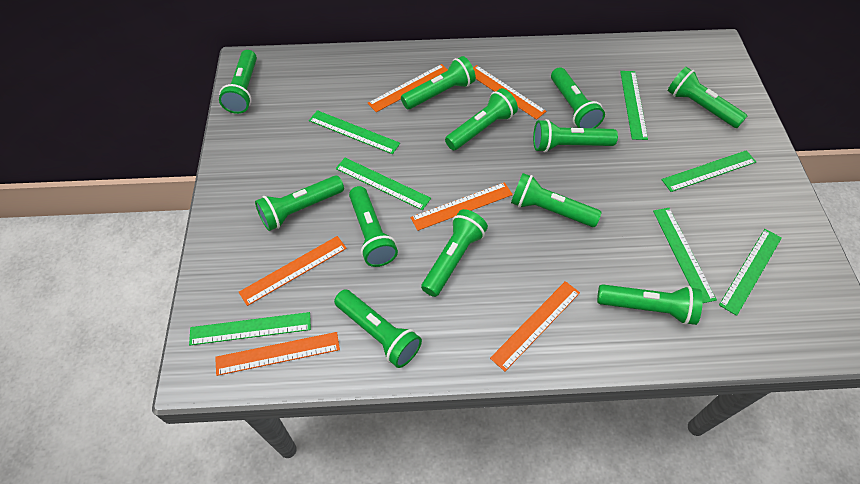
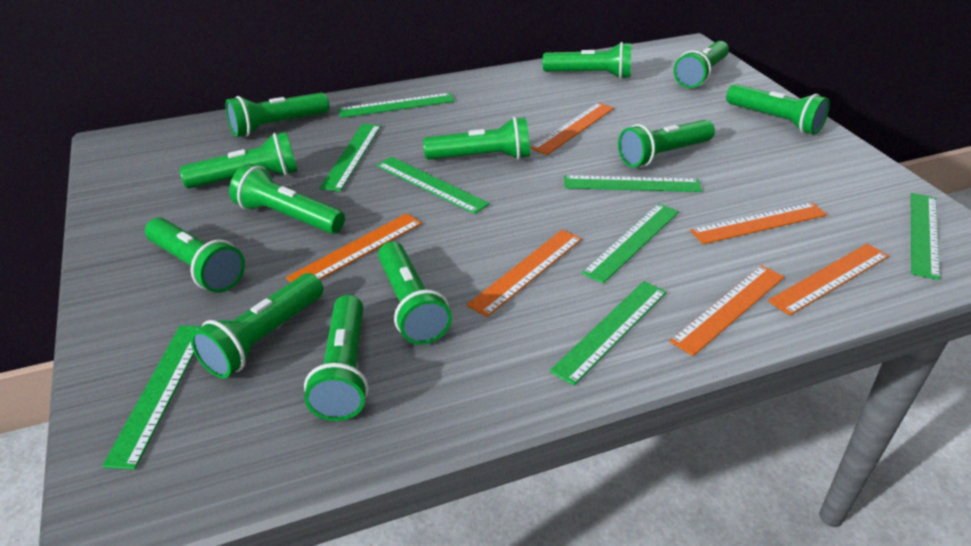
green ruler: [189,312,311,345] [309,110,400,154] [336,158,431,210] [620,71,648,140] [653,208,717,303] [662,150,756,192] [719,229,782,316] = 7 -> [102,325,201,470] [320,124,381,192] [338,93,455,118] [376,157,490,214] [550,281,667,386] [564,175,702,192] [582,203,679,284] [911,193,940,280] = 8

